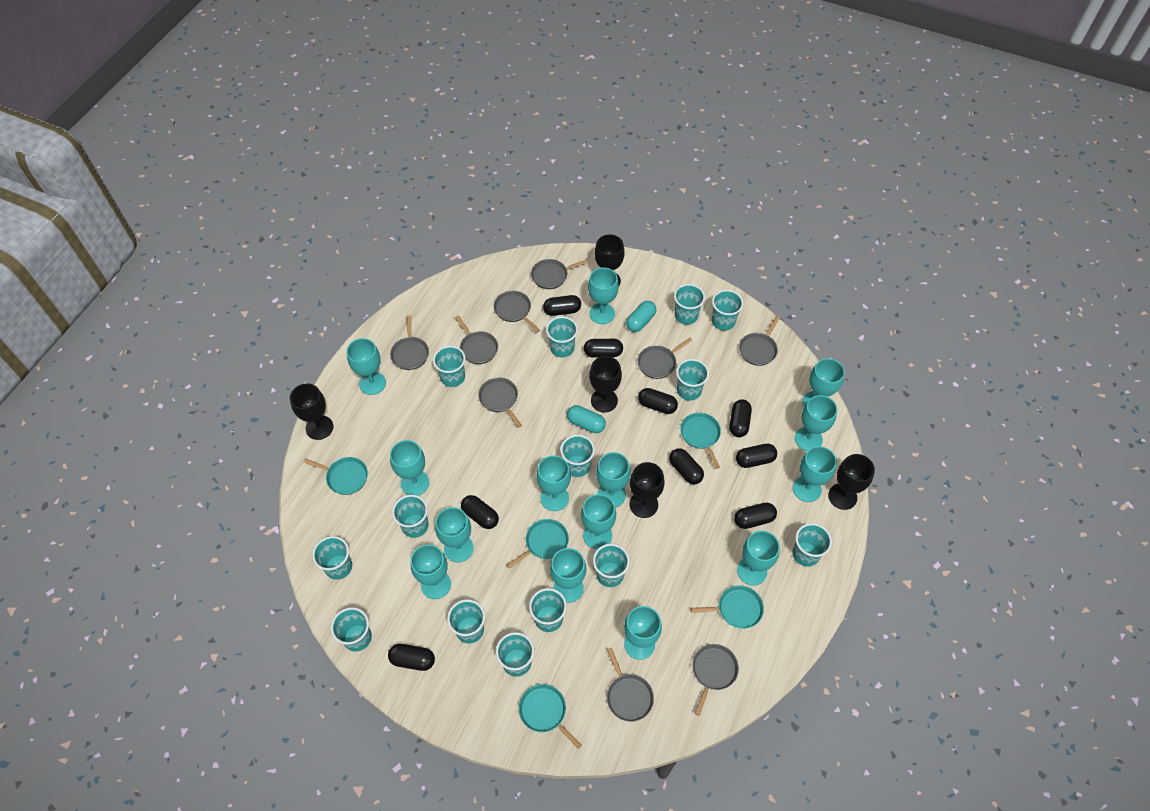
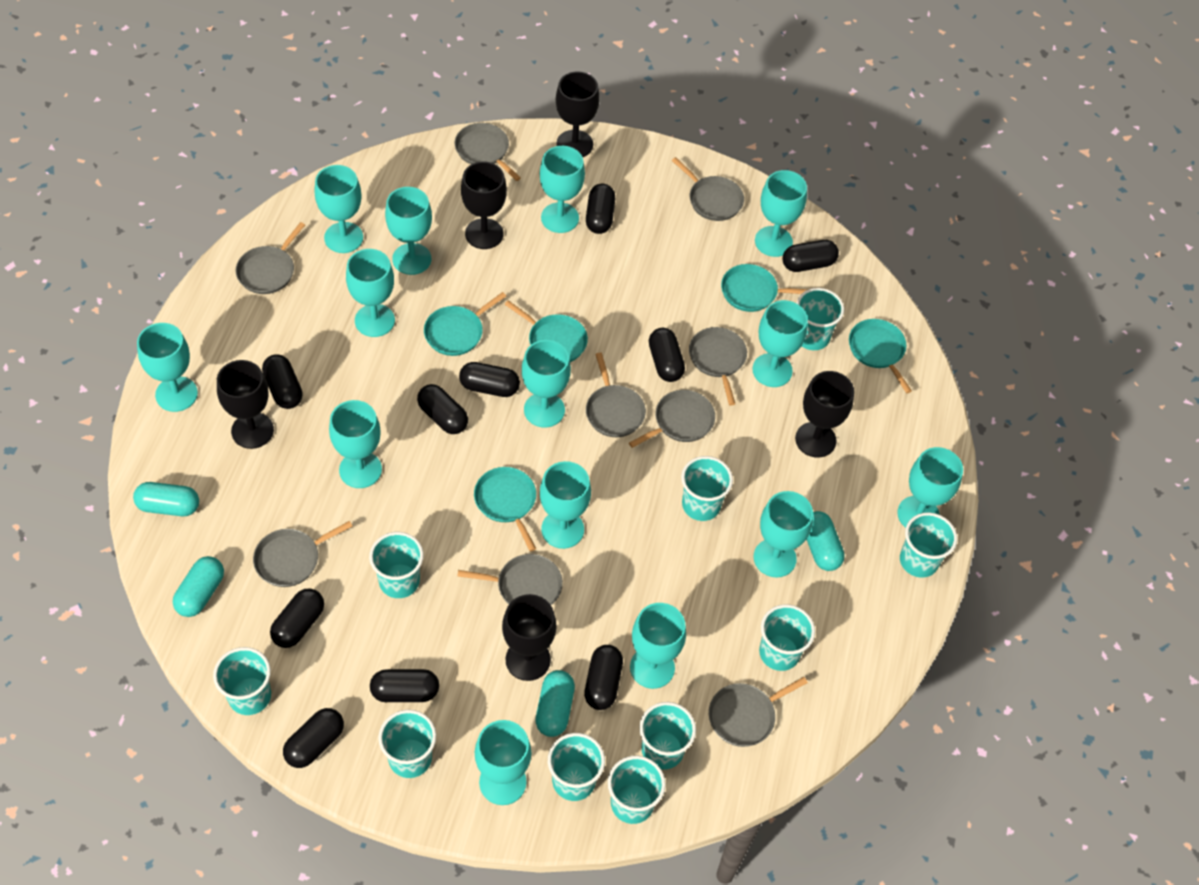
black capsule: [388,644,435,671] [461,495,499,529] [543,295,581,316] [584,339,623,358] [638,388,678,414] [669,448,704,484] [729,399,752,437] [734,503,777,529] [736,444,777,468] = 9 -> [262,354,303,409] [270,588,324,648] [283,708,344,768] [370,669,439,702] [417,384,468,434] [459,362,520,397] [584,645,623,710] [586,184,615,234] [649,328,685,382] [782,240,839,272] = 10
turquoise capsule: [567,405,606,433] [626,301,657,332] = 2 -> [133,482,199,516] [173,556,224,617] [535,670,575,737] [806,511,845,571] = 4
turquoise cup: [312,536,352,580] [331,607,372,652] [392,495,429,538] [433,346,466,387] [447,599,485,643] [496,632,534,677] [529,588,567,632] [546,316,578,358] [560,434,595,477] [593,544,630,587] [674,284,705,325] [676,359,709,401] [712,290,744,331] [792,523,832,567] = 14 -> [213,647,271,715] [369,532,424,598] [378,710,436,778] [548,733,605,801] [608,756,666,824] [639,702,696,770] [681,456,733,521] [759,604,815,671] [797,288,844,350] [900,512,957,578] = 10

